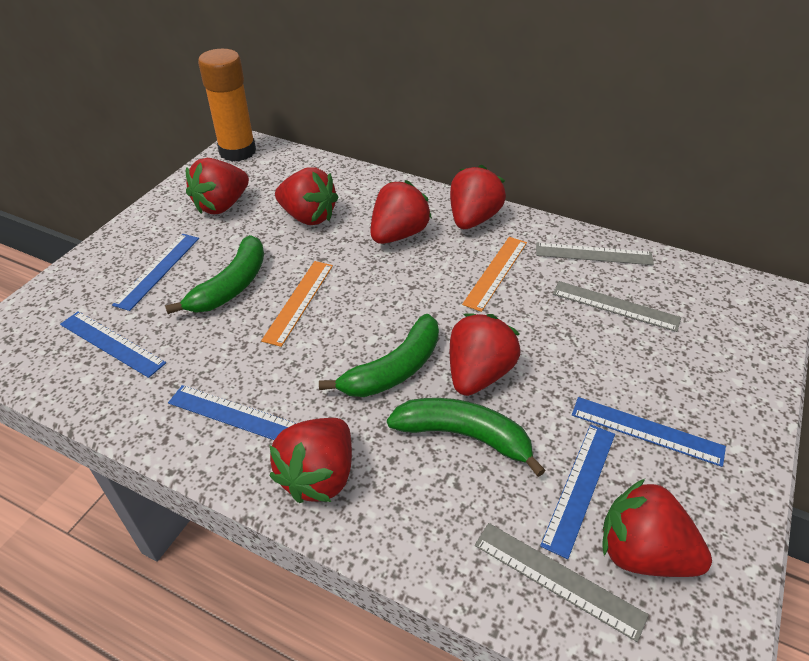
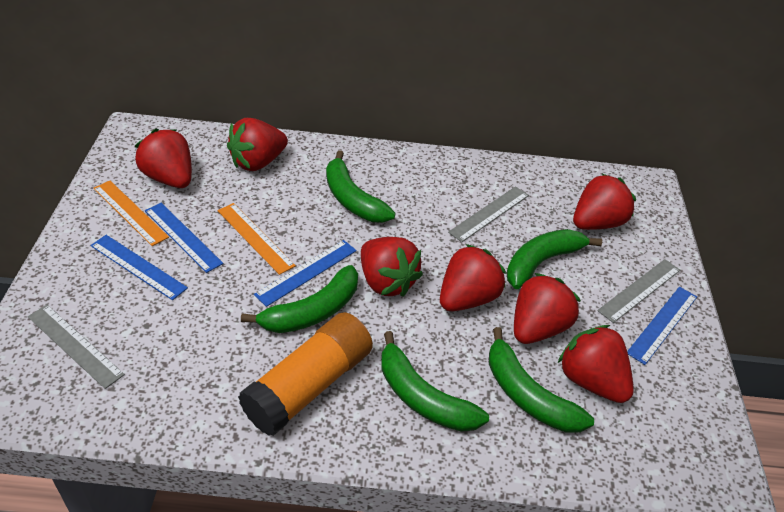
blue ruler: [60,311,166,378] [112,234,199,311] [168,385,297,440] [540,424,615,559] [572,397,726,467] = 5 -> [90,235,188,300] [145,203,223,273] [254,240,357,307] [627,287,697,365] = 4
green banana: [165,235,264,314] [319,314,439,397] [387,398,546,477] = 3 -> [241,265,358,333] [326,150,395,223] [381,331,489,432] [489,327,594,432] [507,229,602,289] = 5

